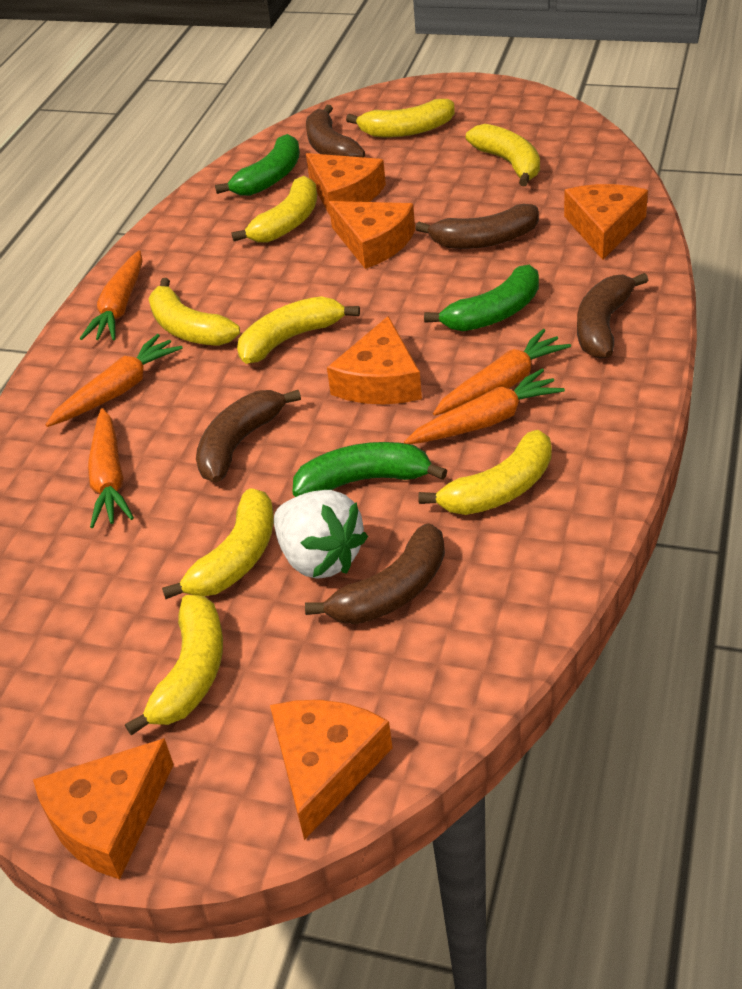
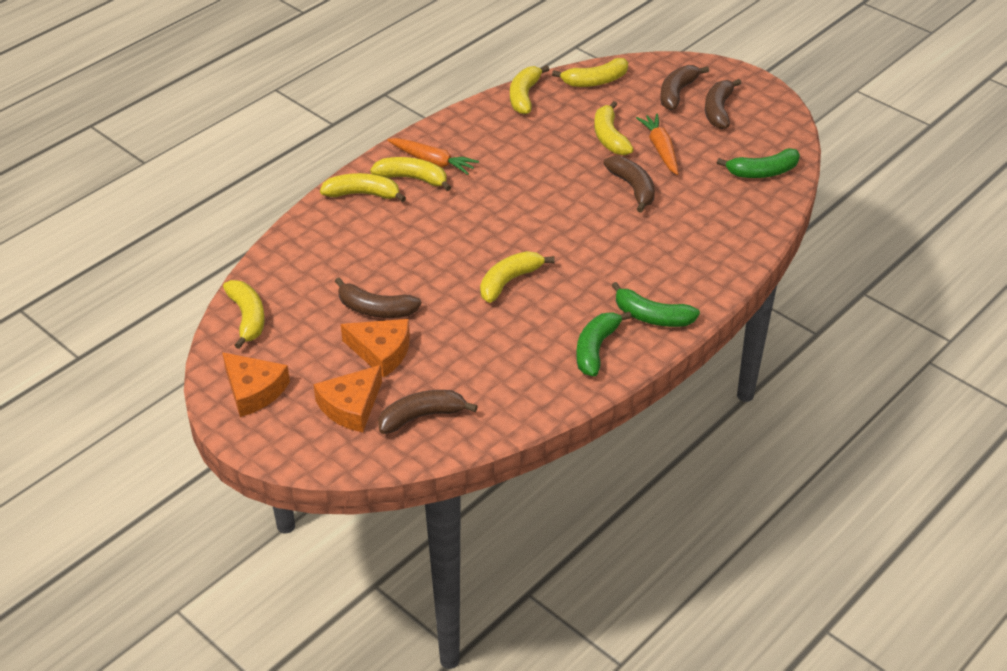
orange carrot: [45,334,183,427] [80,250,142,341] [88,408,134,528] [404,369,565,444] [433,329,571,416] = 5 -> [387,138,479,175] [636,114,678,175] = 2
orange cheese: [33,738,174,879] [270,700,393,840] [306,153,386,215] [327,316,422,404] [329,201,415,269] [564,184,648,260] = 6 -> [222,352,290,417] [313,365,382,432] [341,319,410,378] = 3
white strawberry: [274,490,368,579] = 1 -> none = 0
yellow banana: [125,595,223,735] [149,278,240,346] [162,488,274,599] [231,176,317,242] [237,296,360,364] [346,99,455,137] [418,430,551,515] [466,124,540,186] = 8 -> [223,280,265,349] [320,173,406,202] [370,157,451,191] [480,251,555,303] [510,65,550,114] [552,58,628,87] [594,101,634,155] = 7

